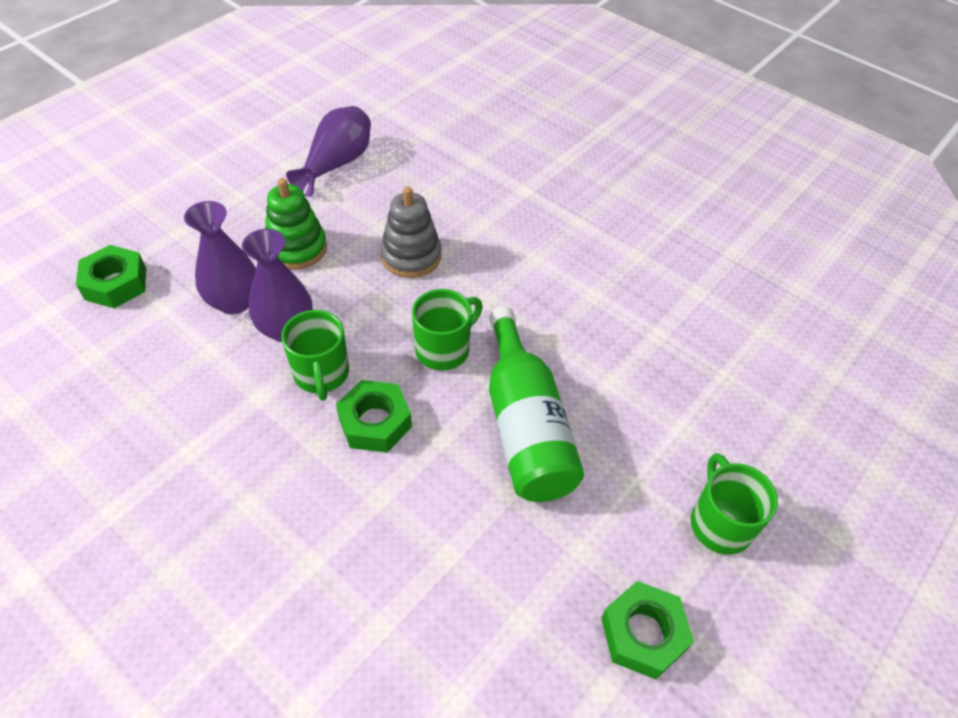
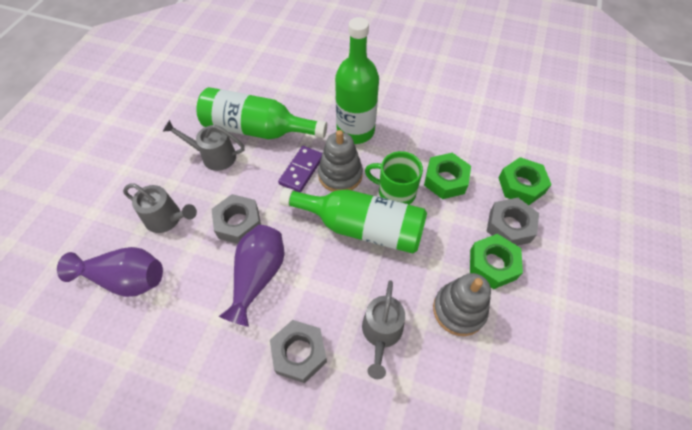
green bottle: [489,306,584,502] = 1 -> [196,87,327,139] [280,187,427,254] [335,17,379,144] = 3
green mug: [281,310,349,401] [412,289,483,371] [691,453,778,555] = 3 -> [365,151,423,205] = 1
green stacking toy: [265,178,327,270] = 1 -> none = 0
grey nut: none = 0 -> [211,194,261,244] [270,320,327,383] [487,198,539,246] = 3
grey stacking toy: [380,186,441,278] = 1 -> [318,130,363,192] [433,273,491,336] = 2
grey watering can: none = 0 -> [123,183,197,233] [163,120,245,171] [362,280,405,379] = 3
purple domino: none = 0 -> [278,146,322,193] = 1
purple vase: [184,201,256,314] [242,229,313,342] [286,106,371,196] = 3 -> [57,247,163,297] [219,225,285,327] = 2

